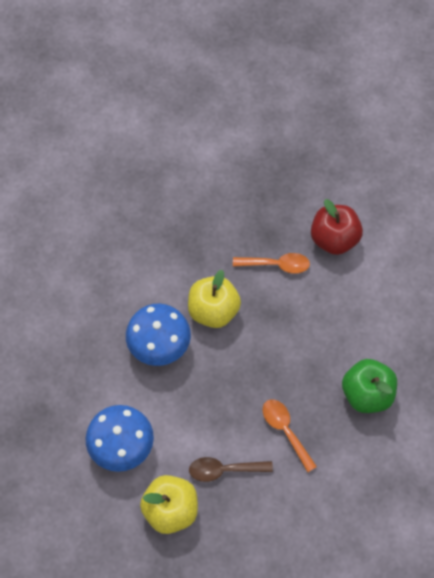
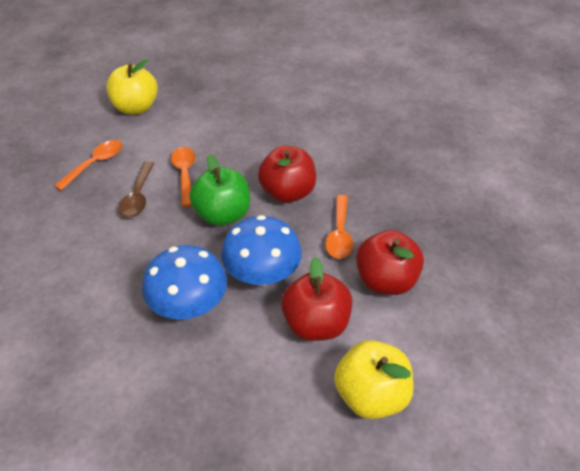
orange spoon: [233,253,310,274] [263,399,317,472] = 2 -> [54,140,123,190] [171,147,196,207] [325,195,353,259] = 3
red apple: [311,199,363,255] = 1 -> [258,146,316,203] [281,257,352,341] [356,230,424,295] = 3

